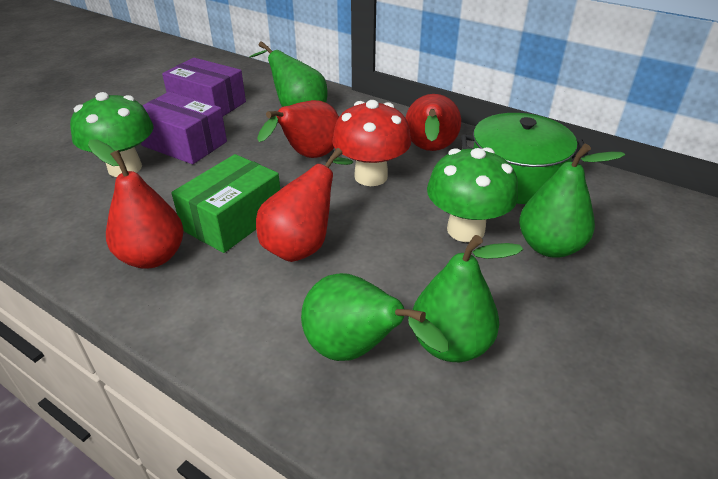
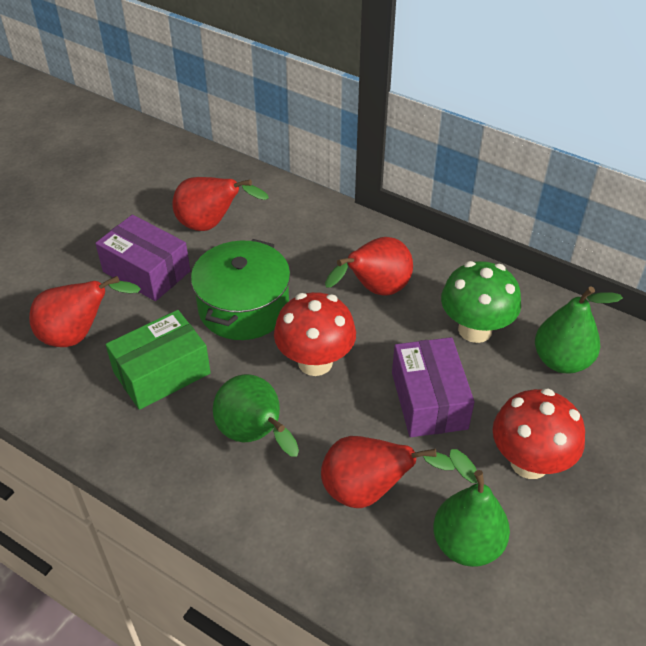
green mushroom: [70,92,154,177] [427,147,518,242] = 2 -> [441,261,521,343] = 1
green pear: [249,41,327,107] [301,273,449,361] [412,235,523,362] [519,144,625,258] = 4 -> [213,374,299,457] [433,449,510,567] [535,286,623,373] = 3
red mushroom: [332,100,411,186] = 1 -> [274,292,356,376] [493,388,585,479] = 2

